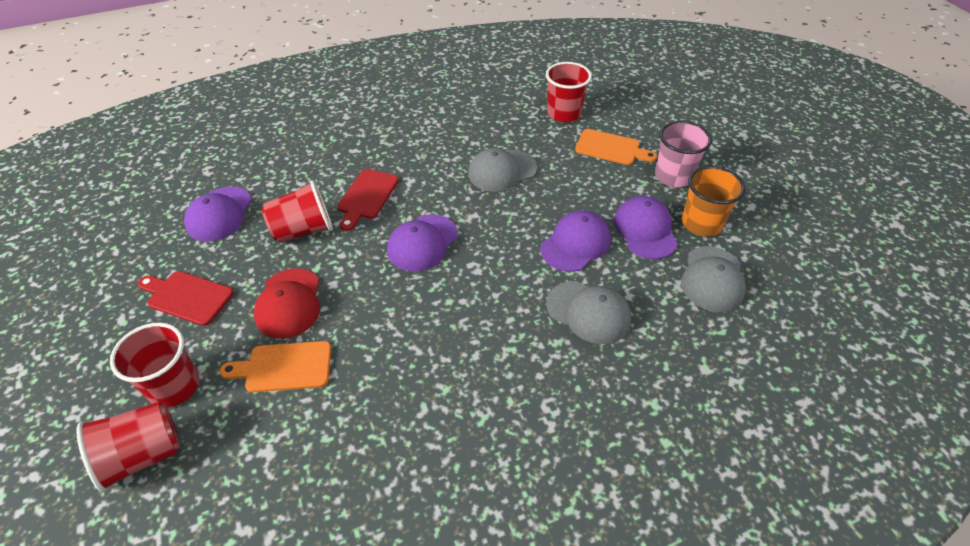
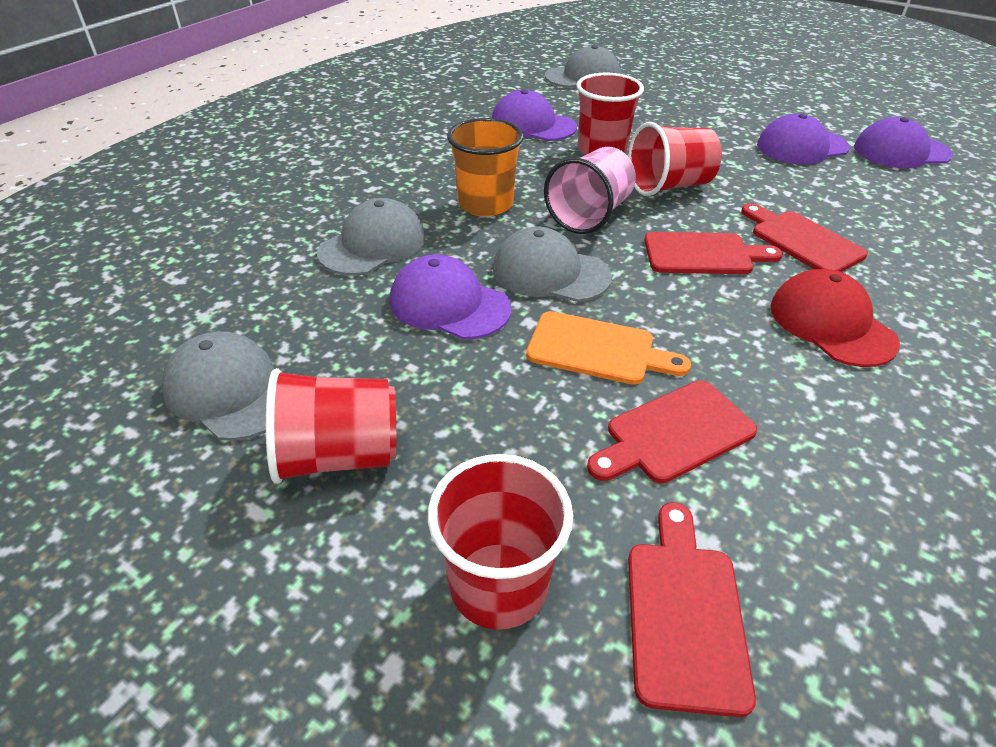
grey cap: [468,148,537,192] [546,281,631,344] [681,246,746,312] = 3 -> [161,331,274,441] [317,198,426,276] [493,227,612,302] [545,45,620,88] = 4
orange cutting board: [220,341,331,392] [575,129,657,165] = 2 -> [526,311,691,385] = 1
red cutting board: [138,271,234,326] [338,169,399,231] = 2 -> [587,380,758,483] [628,502,756,717] [644,232,783,274] [741,203,868,272] = 4

